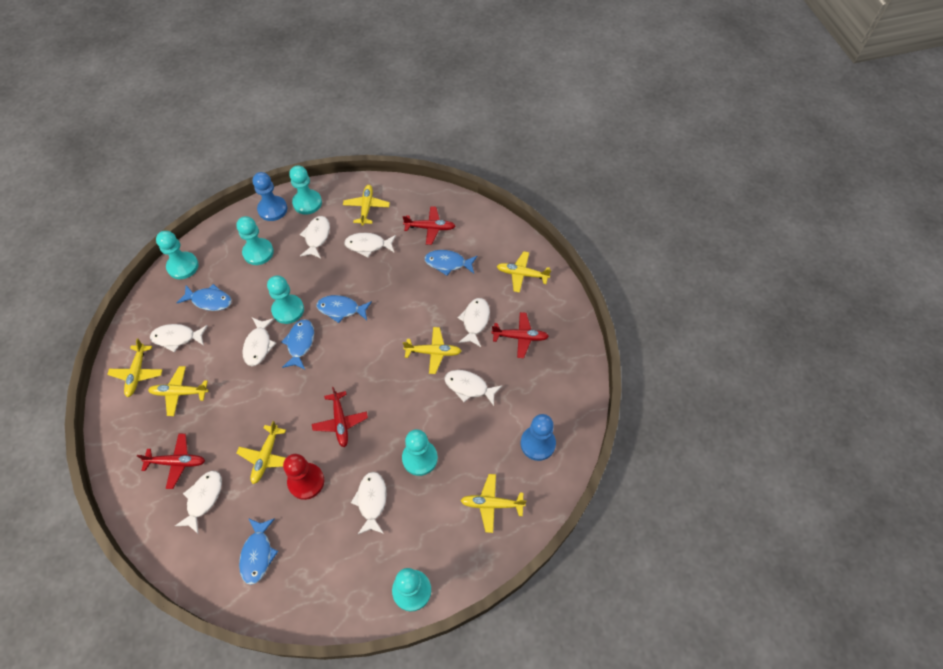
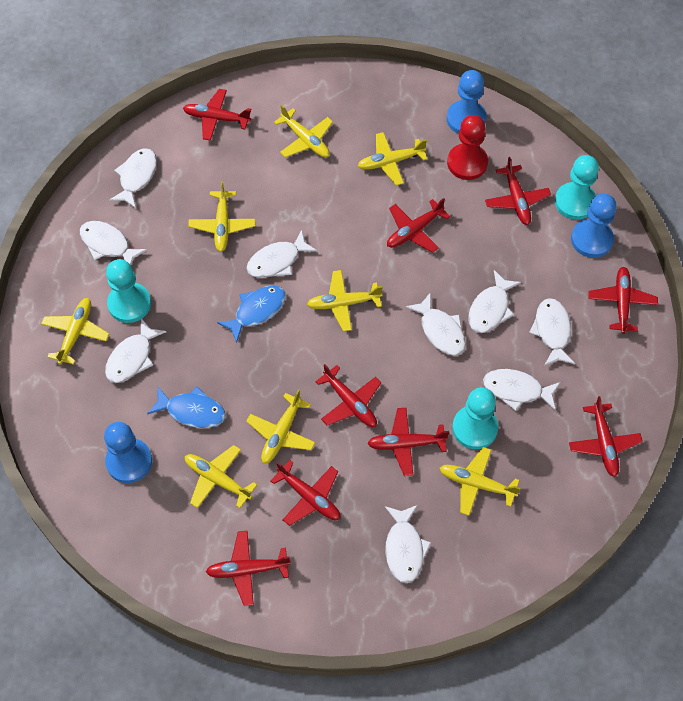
blue fish: [177,284,232,311] [239,518,278,585] [281,319,314,369] [317,295,372,323] [424,250,477,276] = 5 -> [147,386,225,428] [217,285,285,343] = 2
blue pawn: [253,172,287,221] [521,414,556,461] = 2 -> [104,422,152,483] [447,70,487,134] [571,193,617,258] = 3
red plane: [137,434,205,489] [312,387,368,447] [403,206,455,245] [492,312,549,358] = 4 -> [183,89,251,141] [206,531,291,606] [270,460,341,526] [315,364,381,427] [367,408,449,476] [387,198,450,253] [485,157,551,225] [569,396,643,477] [588,267,658,334] = 9
turquoise pawn: [156,231,199,279] [236,216,274,265] [267,276,304,324] [289,165,322,215] [392,568,431,611] [402,429,438,476] = 6 -> [106,259,151,323] [452,387,498,449] [555,155,599,220] = 3
white fish: [150,324,208,352] [175,471,222,534] [242,318,276,366] [300,216,330,258] [344,233,396,257] [351,472,387,535] [444,370,503,406] [458,298,490,347] = 8 -> [80,221,147,265] [105,318,166,383] [109,148,157,208] [246,230,318,278] [385,505,431,583] [405,292,466,356] [468,270,521,333] [483,369,560,411] [529,298,575,366] = 9
yellow plane: [107,339,162,397] [148,366,208,416] [237,421,286,484] [343,185,390,226] [403,327,461,374] [460,474,526,533] [497,251,551,293] = 7 -> [41,298,109,365] [185,445,257,508] [188,181,255,252] [246,389,316,464] [274,105,333,158] [307,270,383,331] [358,132,427,185] [440,447,520,516] = 8

